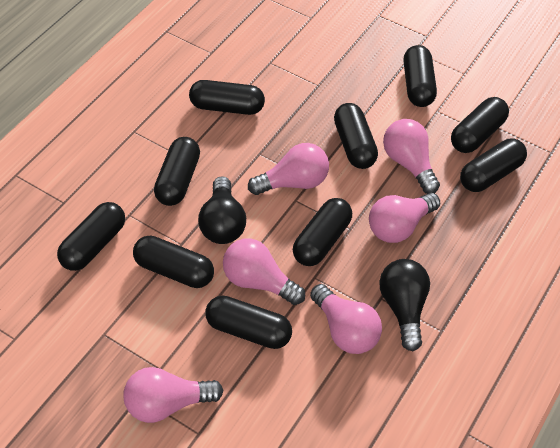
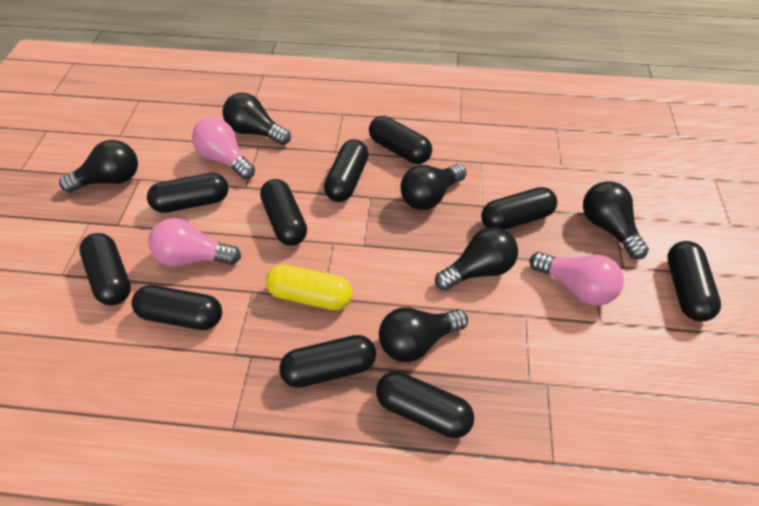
black light bulb: [198,176,246,244] [379,259,430,351] = 2 -> [59,140,138,192] [222,92,291,145] [379,307,468,362] [400,164,466,210] [435,227,518,291] [583,181,649,259] = 6
pink light bulb: [123,367,224,423] [223,238,305,305] [248,143,329,195] [310,284,382,354] [369,193,440,243] [383,119,440,194] = 6 -> [148,218,241,266] [192,118,255,179] [530,252,624,306] = 3
yellow capsule: none = 0 -> [266,264,353,310] = 1

